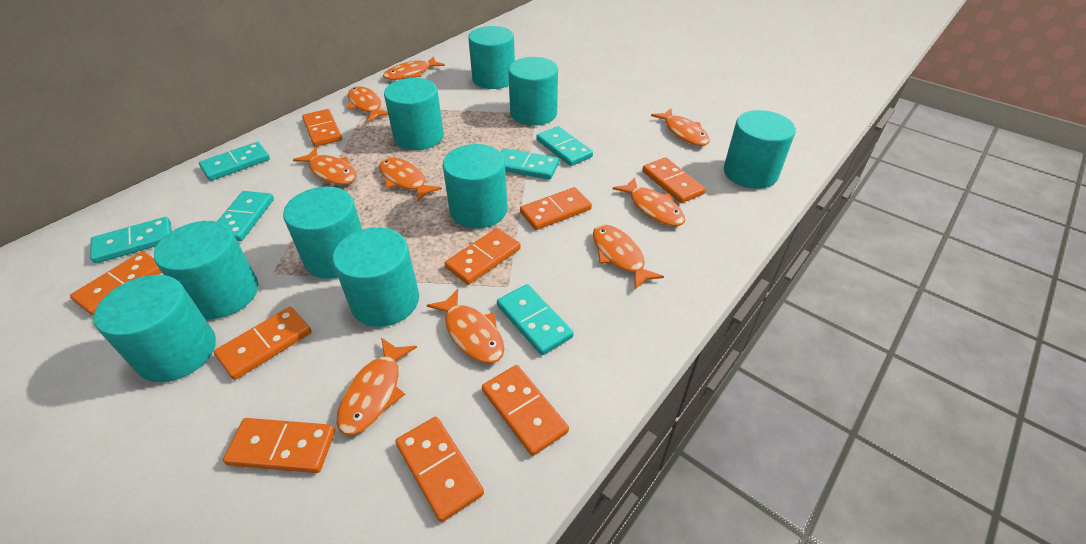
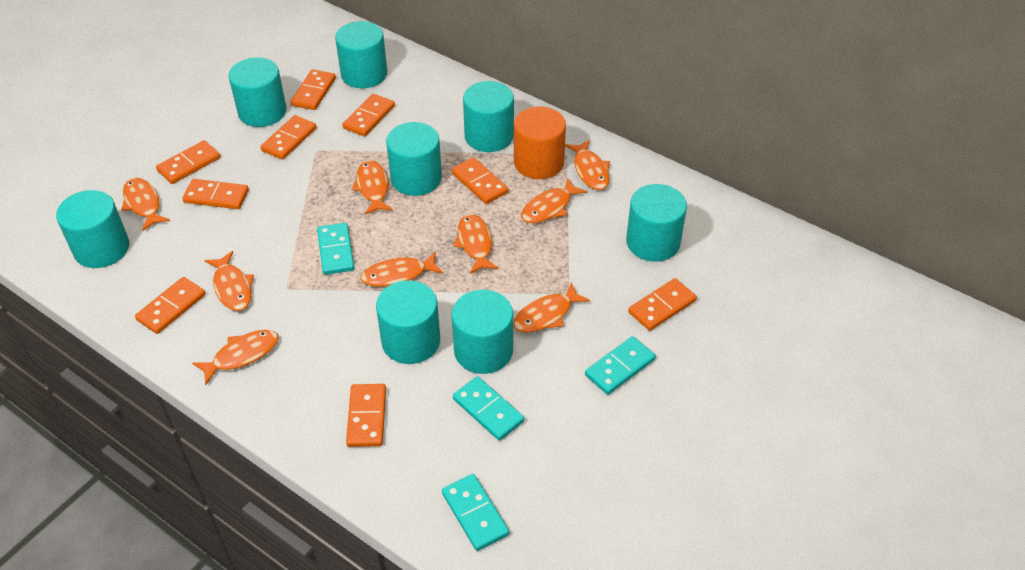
orange cylinder: none = 0 -> [514,107,566,179] = 1
turquoise cylinder: [94,275,216,383] [154,221,258,319] [283,186,362,279] [332,227,419,327] [384,78,444,150] [443,144,508,229] [468,26,515,89] [508,57,558,126] [724,110,796,189] = 9 -> [56,190,129,268] [228,57,287,127] [335,21,387,88] [376,280,440,364] [386,122,442,196] [452,290,513,374] [463,81,514,152] [626,184,687,262] = 8
turquoise domino: [90,217,172,263] [199,142,270,181] [217,191,274,241] [497,284,574,355] [501,148,559,180] [536,126,593,166] = 6 -> [317,223,354,275] [442,474,509,551] [453,376,524,441] [585,336,656,395] = 4

